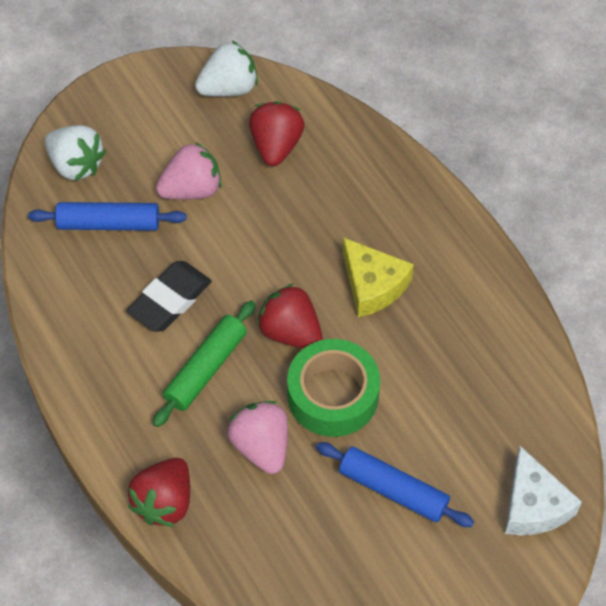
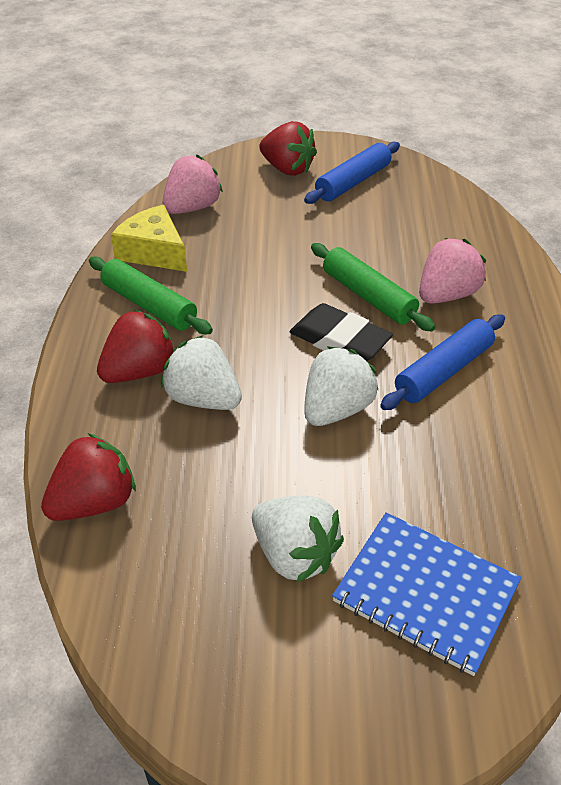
blue notebook: none = 0 -> [332,512,521,676] = 1
green rolling pin: [153,300,255,427] = 1 -> [89,257,213,334] [311,243,435,332] = 2
green tape: [287,339,380,437] = 1 -> none = 0
white cheese: [505,446,582,535] = 1 -> none = 0
white strawberry: [44,125,106,181] [195,41,258,97] = 2 -> [161,335,242,410] [252,496,344,583] [304,346,379,426] = 3

